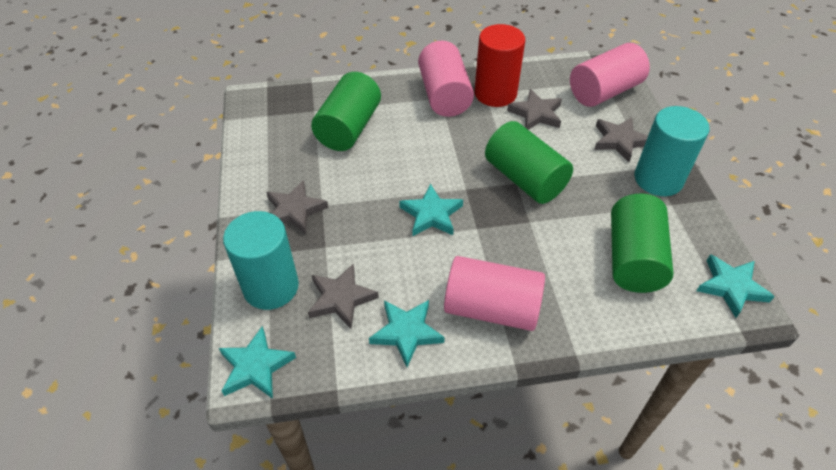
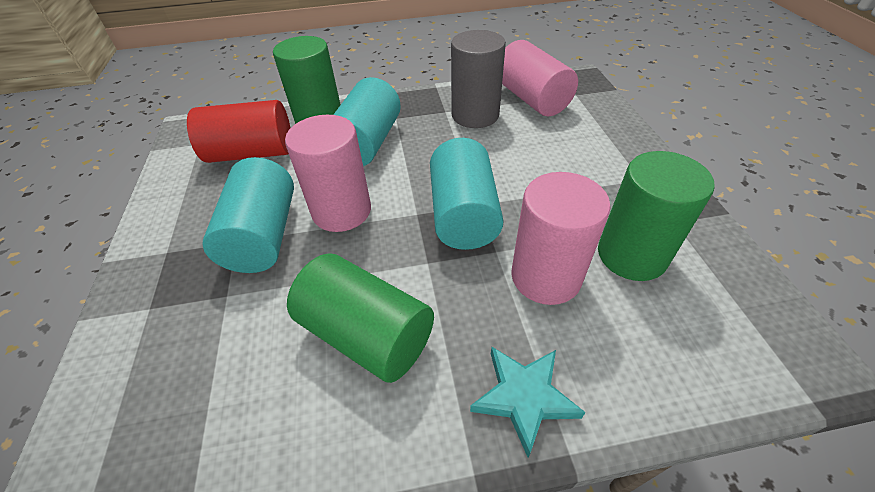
grey cylinder: none = 0 -> [451,30,506,128] = 1
grey star: [266,180,328,234] [308,264,379,329] [507,89,562,130] [594,117,648,162] = 4 -> none = 0
turquoise cylinder: [223,211,299,310] [634,106,709,196] = 2 -> [203,157,294,273] [333,77,401,166] [430,138,504,250] = 3
turquoise star: [219,326,296,399] [369,300,445,367] [399,184,463,236] [697,254,775,318] = 4 -> [470,347,586,457] = 1

